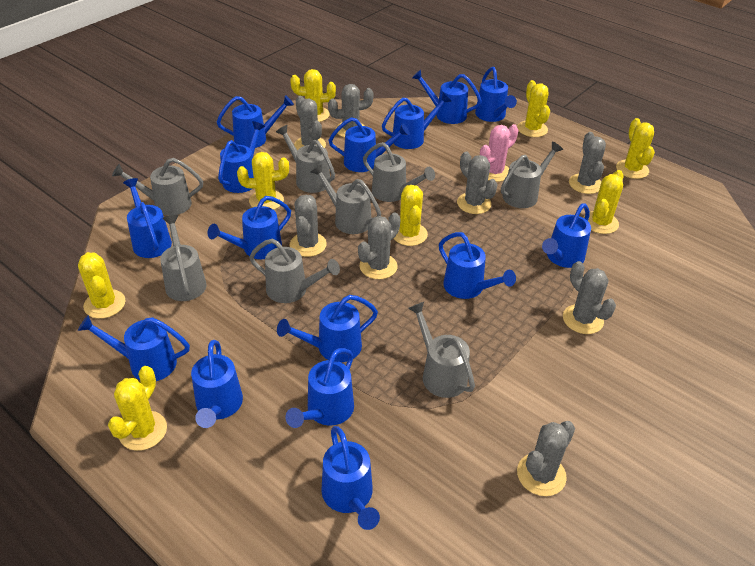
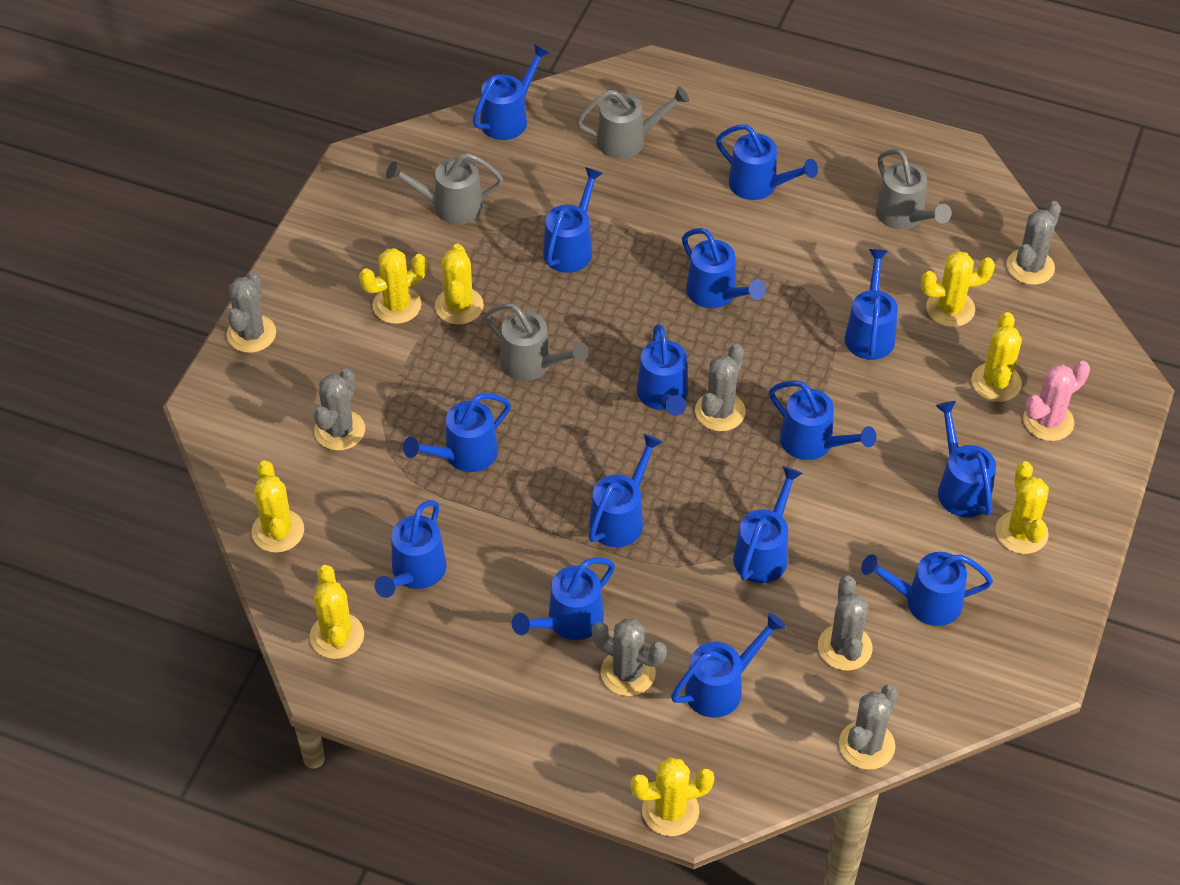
grey cactus: [290,195,327,257] [294,96,326,150] [328,84,374,138] [358,212,401,279] [457,152,498,214] [517,421,575,496] [563,261,616,334] [569,132,606,194] = 8 -> [227,272,276,353] [314,368,365,451] [592,618,667,696] [695,344,746,431] [818,576,872,671] [839,685,898,770] [1006,201,1061,285] = 7
grey watering can: [112,158,203,216] [160,215,207,301] [249,239,340,303] [276,125,335,193] [311,164,381,234] [363,142,435,202] [408,302,475,398] [501,142,563,208] = 8 -> [386,153,503,224] [485,303,588,381] [577,86,689,159] [876,149,952,229] = 4

